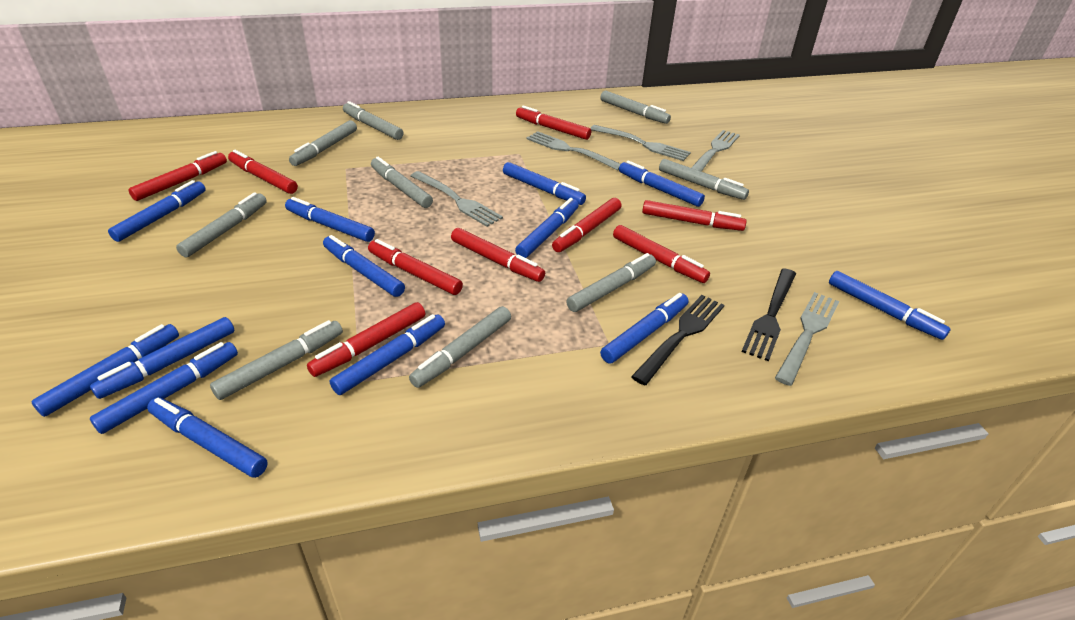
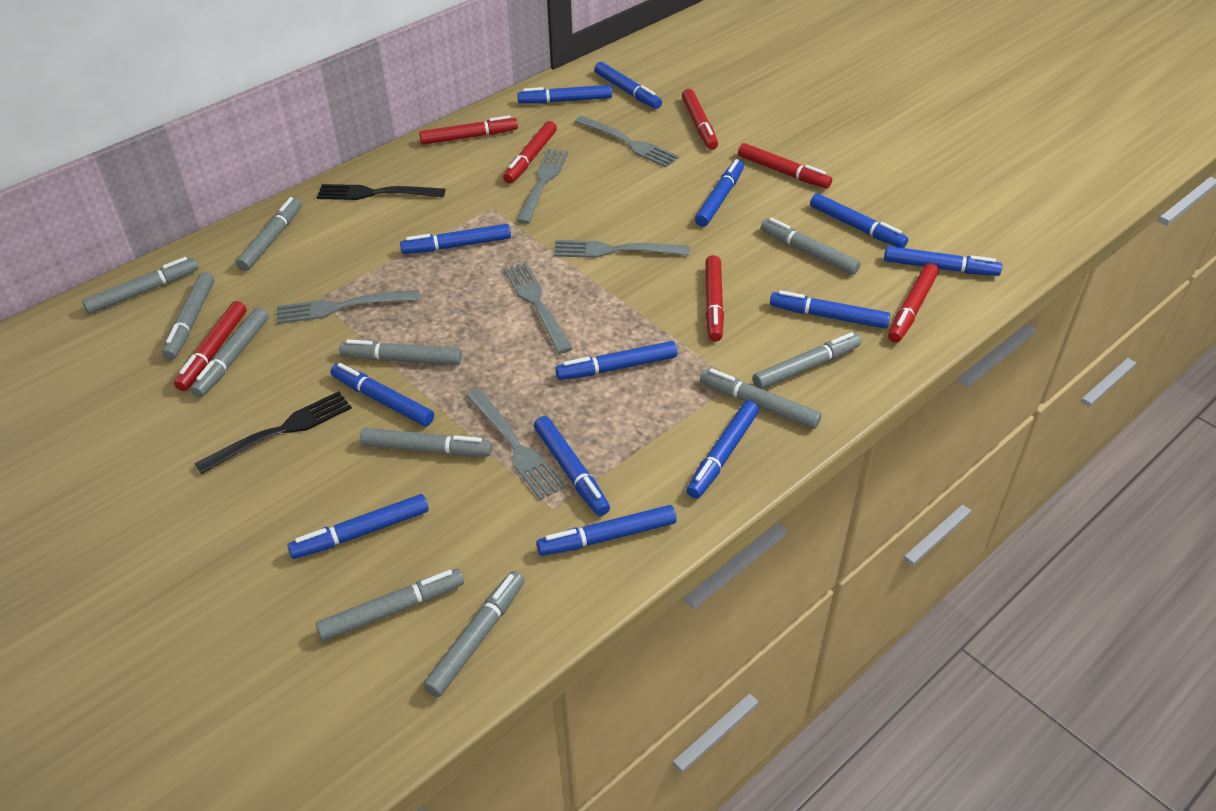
grey fork: [411,171,503,227] [526,131,621,171] [590,125,691,161] [691,130,740,172] [775,292,839,386] = 5 -> [276,290,420,324] [467,389,566,500] [503,262,573,354] [516,149,569,224] [553,240,690,258] [575,116,679,167] = 6
grey marker: [176,192,267,258] [210,320,343,400] [289,120,357,166] [343,101,404,140] [371,157,433,208] [409,306,511,388] [566,253,656,312] [600,91,671,124] [659,159,749,200] = 9 -> [82,257,199,314] [162,272,214,360] [191,307,269,397] [236,197,302,271] [316,569,464,641] [339,339,462,365] [360,428,492,456] [423,571,525,697] [700,368,822,429] [753,332,861,389] [761,218,861,275] = 11
red marker: [128,151,227,201] [228,150,298,194] [307,302,425,377] [368,239,463,295] [451,228,545,282] [516,106,591,140] [552,198,621,252] [613,225,710,283] [642,200,747,231] = 9 -> [174,301,246,391] [419,115,518,145] [503,121,557,184] [682,89,718,150] [705,255,724,342] [738,143,832,189] [888,263,939,343] = 7

